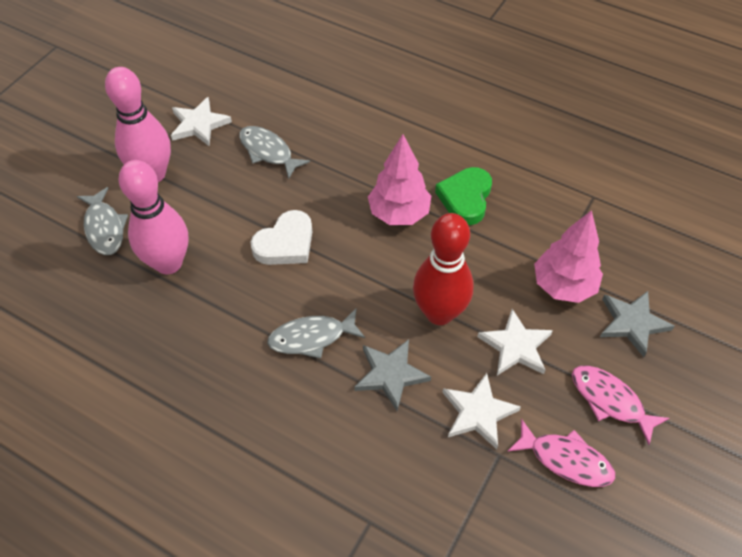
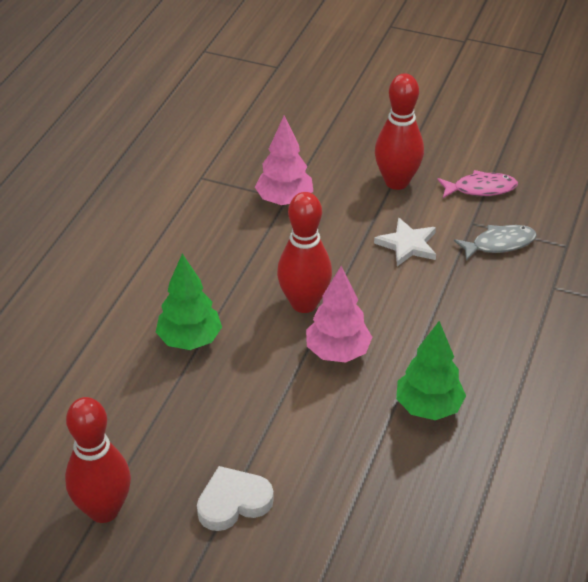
green heart: [435,167,492,225] = 1 -> none = 0
green tree: none = 0 -> [156,253,222,350] [396,321,466,420] = 2
grey fish: [77,187,128,255] [239,126,310,179] [267,309,365,359] = 3 -> [454,225,537,261] = 1
grey star: [354,339,431,411] [600,291,675,357] = 2 -> none = 0
pink bowling pin: [105,67,171,182] [118,160,188,275] = 2 -> none = 0
pink fish: [507,419,615,487] [572,365,669,445] = 2 -> [437,170,518,198] = 1
red bowling pin: [413,213,474,325] = 1 -> [65,397,131,523] [277,192,332,313] [375,73,424,190] = 3
white star: [171,97,232,146] [442,373,521,449] [477,309,553,375] = 3 -> [374,217,436,266] = 1

